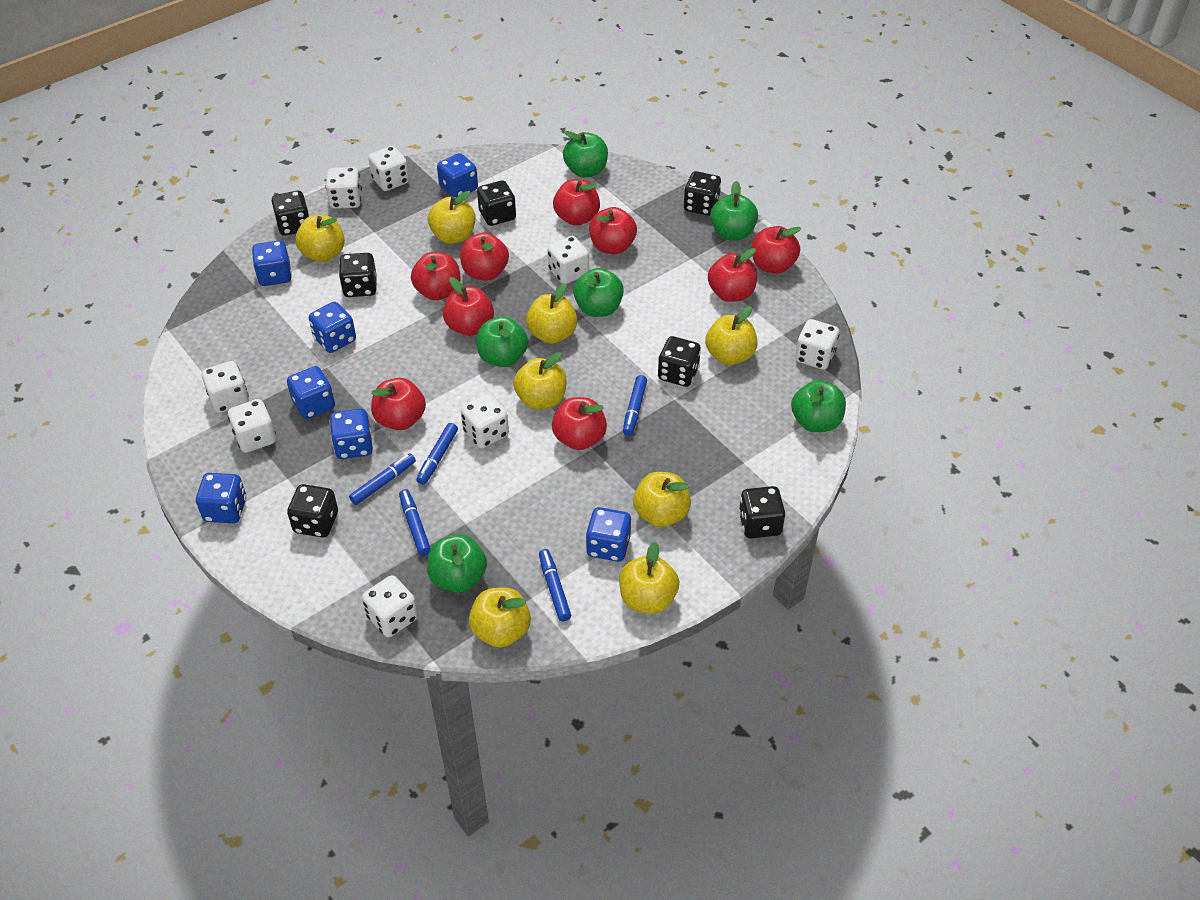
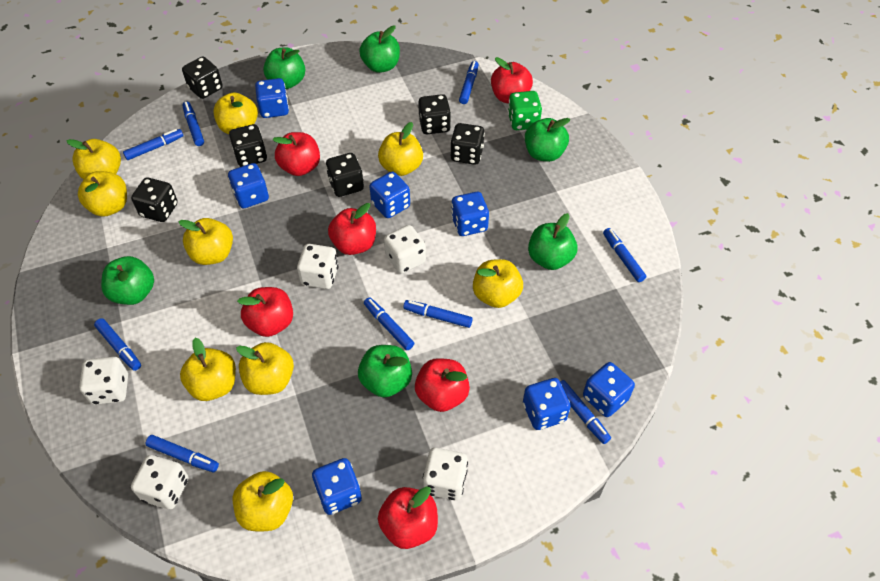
black dice: [272,191,309,235] [287,484,338,537] [339,253,377,297] [477,180,516,226] [658,336,701,387] [684,171,721,216] [739,486,785,538] = 7 -> [131,177,178,222] [182,56,223,99] [229,124,267,167] [326,153,364,197] [418,94,451,134] [450,123,485,165] = 6
blue marker: [349,454,416,505] [399,489,431,556] [416,423,458,485] [539,549,571,621] [623,375,647,436] = 5 -> [94,318,141,371] [123,129,183,160] [146,435,219,472] [182,101,204,146] [364,297,414,350] [403,300,473,328] [459,61,479,104] [560,380,611,444] [603,228,646,282] = 9
green dice: none = 0 -> [508,91,542,130] = 1
red apple: [371,378,426,430] [411,252,461,300] [443,277,494,336] [460,233,509,281] [552,397,607,450] [553,179,600,226] [589,207,637,254] [708,248,757,302] [752,226,801,274] = 9 -> [237,287,293,337] [272,132,320,176] [328,203,376,255] [378,486,438,549] [415,358,470,412] [491,57,533,103] = 6
white dice: [202,361,249,413] [228,399,276,453] [325,167,362,209] [362,575,418,637] [368,146,409,191] [461,394,509,448] [547,236,589,284] [795,319,839,370] = 8 -> [79,357,128,405] [131,455,188,509] [297,244,338,289] [384,225,426,274] [423,448,468,500] = 5
yellow apple: [295,215,345,262] [428,191,475,244] [469,587,531,647] [513,352,567,410] [526,283,577,344] [619,541,679,614] [633,472,691,527] [705,306,757,365] = 8 -> [66,139,121,179] [78,171,127,217] [179,218,233,265] [180,338,236,401] [213,92,258,134] [233,471,293,531] [236,342,294,395] [378,122,423,176] [473,259,523,308] = 9

